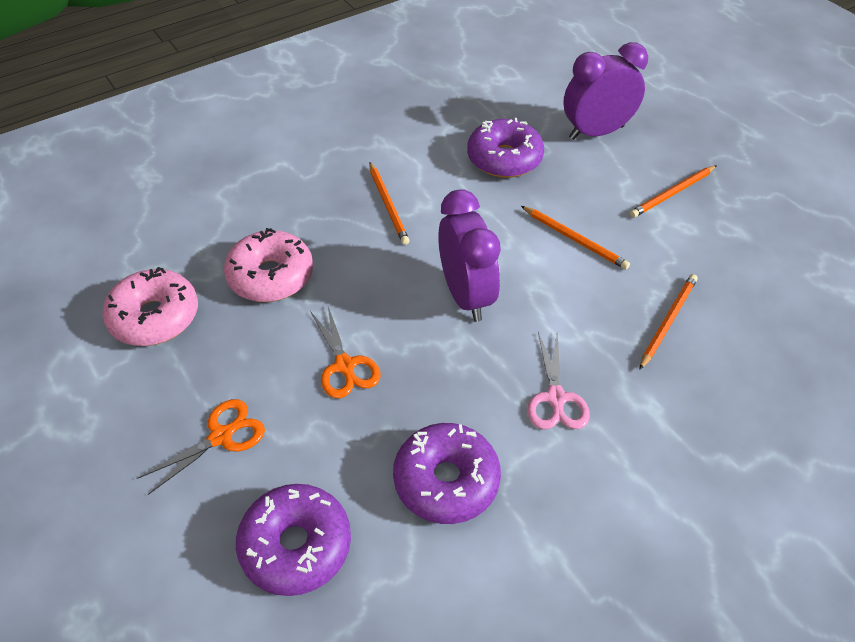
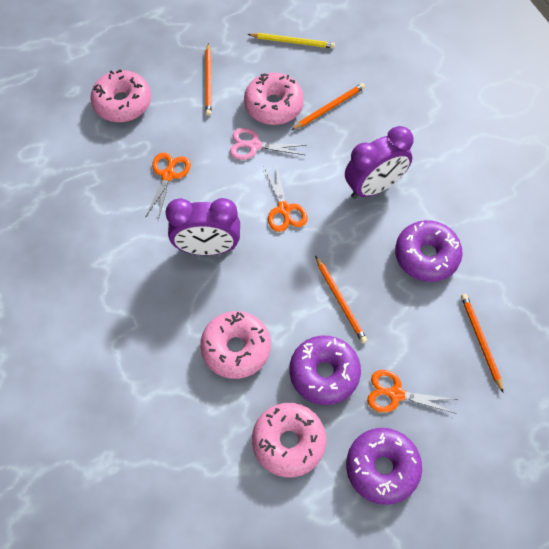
orange scissors: [137,399,265,495] [310,306,380,398] = 2 -> [145,152,191,220] [264,164,308,232] [367,370,458,414] = 3
pink donut: [102,267,198,346] [224,228,313,302] = 2 -> [90,69,151,122] [200,311,271,379] [244,73,304,125] [252,403,326,477] = 4
yellow pencil: none = 0 -> [247,33,335,48] = 1

